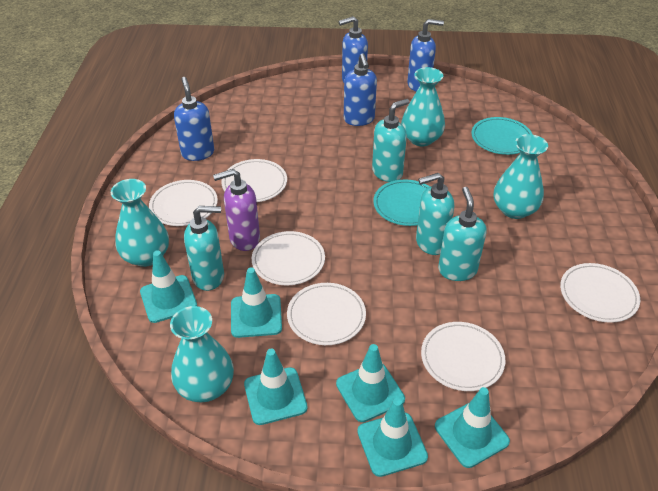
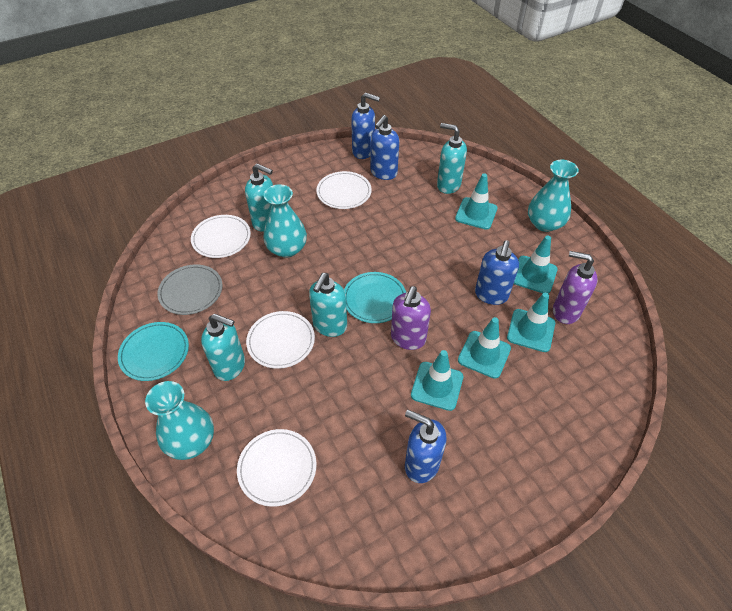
grey plate: none = 0 -> [157,265,222,315] = 1
purple soap dispenser: [213,169,260,251] = 1 -> [391,286,431,350] [553,251,598,324] = 2
turquoise traffic cone: [140,250,197,323] [231,267,282,338] [244,349,308,425] [336,344,405,422] [357,398,428,477] [435,387,510,468] = 6 -> [411,350,463,411] [455,173,497,230] [458,317,511,379] [507,292,555,352] [514,235,558,294] = 5
turquoise vase: [111,179,169,267] [170,306,234,402] [401,67,445,146] [494,134,548,219] = 4 -> [145,381,214,460] [263,184,307,258] [528,160,579,232] = 3
white plate: [149,180,218,226] [221,159,287,202] [252,231,325,285] [287,283,366,345] [421,322,505,391] [560,263,640,323] = 6 -> [191,215,251,258] [237,429,317,507] [246,311,315,369] [316,171,372,209] = 4

